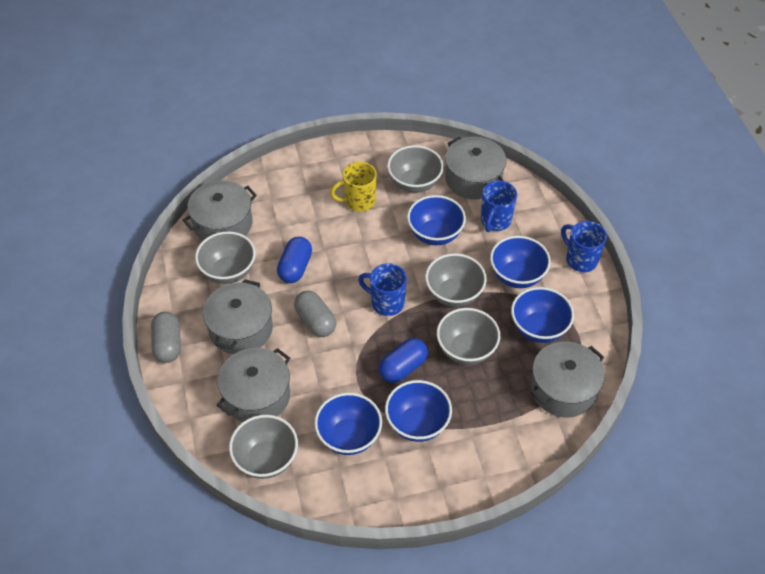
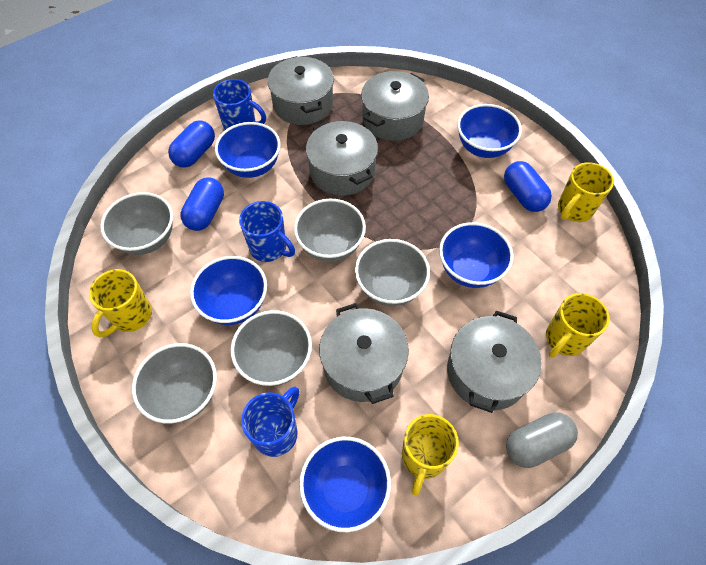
blue capsule: [277,237,312,283] [379,338,428,383] = 2 -> [168,120,215,168] [180,177,224,231] [504,161,552,212] = 3
grey capsule: [151,312,181,363] [294,291,336,337] = 2 -> [506,412,578,468] = 1
yellow mug: [330,162,377,212] = 1 -> [89,269,152,338] [402,414,459,496] [546,293,610,358] [558,162,614,222] = 4

